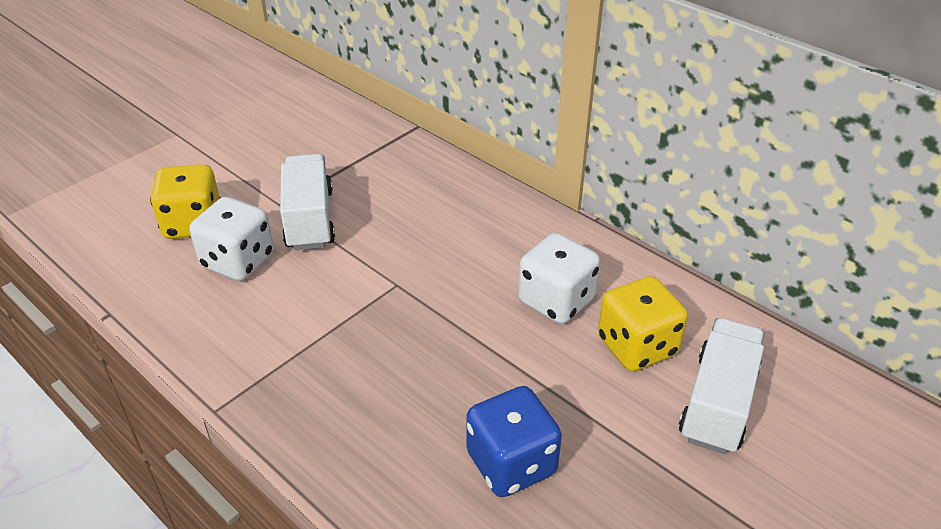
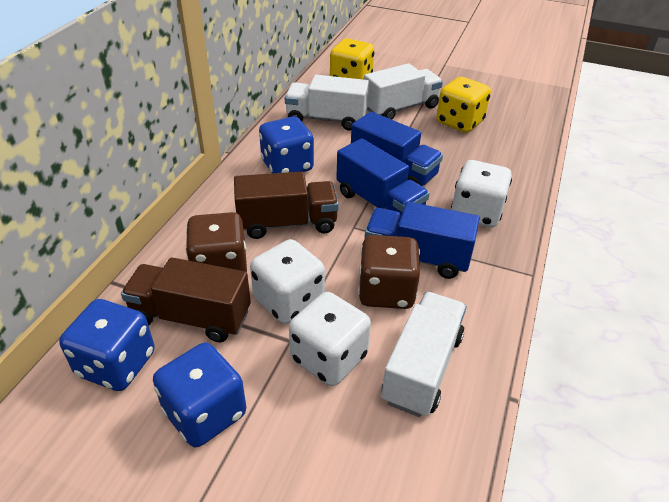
blue dice: [466,386,562,497] = 1 -> [59,299,154,391] [153,343,246,447] [259,116,314,173] = 3
blue truck: none = 0 -> [336,139,430,216] [351,112,443,186] [365,202,480,279] = 3
brown dice: none = 0 -> [185,212,247,272] [358,235,420,309] = 2
brown truck: none = 0 -> [121,257,251,342] [234,171,339,239] = 2
white dice: [189,197,274,281] [518,233,600,324] = 2 -> [250,239,325,324] [289,292,371,386] [451,160,512,227] = 3
white truck: [280,154,335,250] [679,318,765,454] = 2 -> [285,75,369,131] [364,63,443,120] [381,292,467,417] = 3

